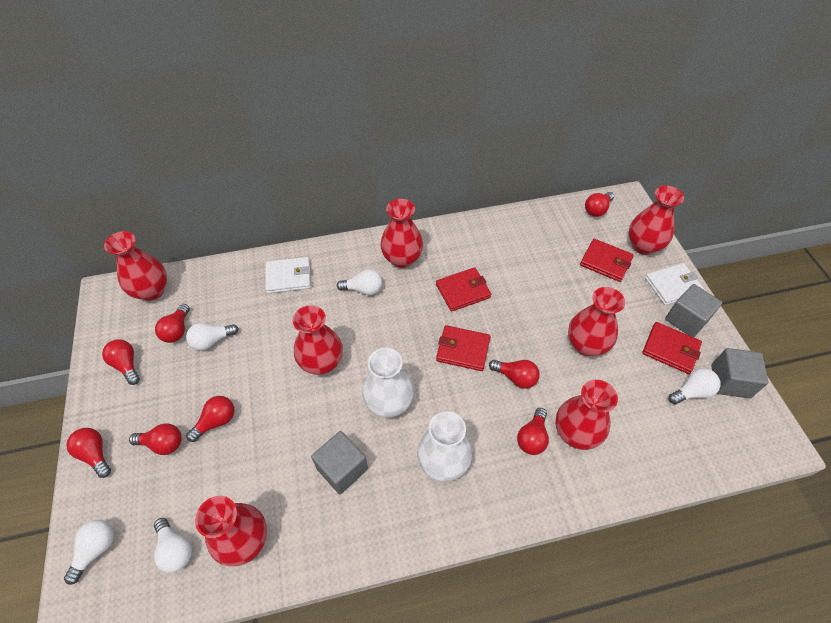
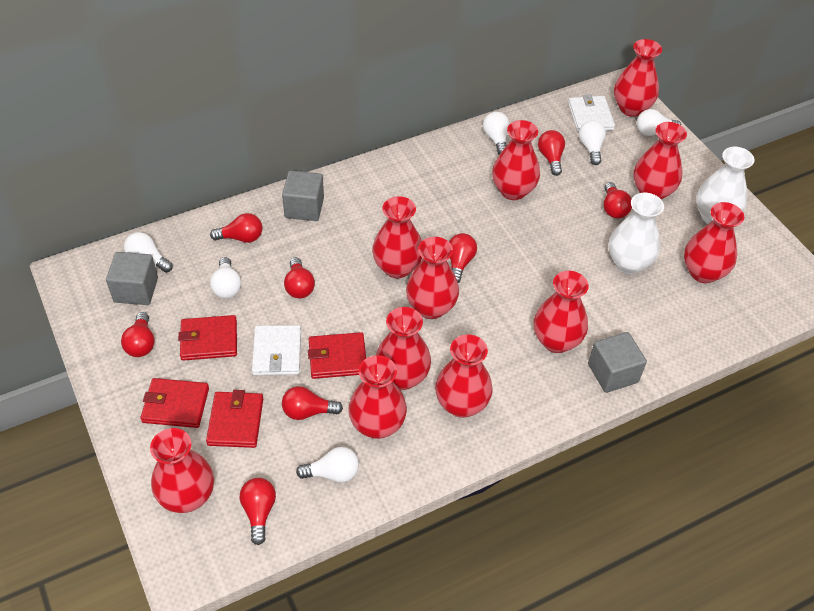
red vase: [104,231,167,301] [195,496,267,566] [293,305,343,375] [380,199,423,268] [555,380,618,450] [568,287,625,356] [629,186,684,255] = 7 -> [150,428,214,513] [348,355,407,439] [372,196,422,278] [376,307,431,390] [406,237,459,319] [435,334,492,418] [492,120,540,200] [534,271,589,353] [614,39,662,117] [633,122,687,200] [684,202,744,283] = 11
white light bulb: [64,520,114,585] [154,518,192,573] [186,323,239,351] [337,269,382,295] [669,368,721,405] = 5 -> [124,232,173,273] [210,257,241,298] [296,447,359,482] [483,112,509,155] [579,120,606,165] [637,109,681,136] = 6

